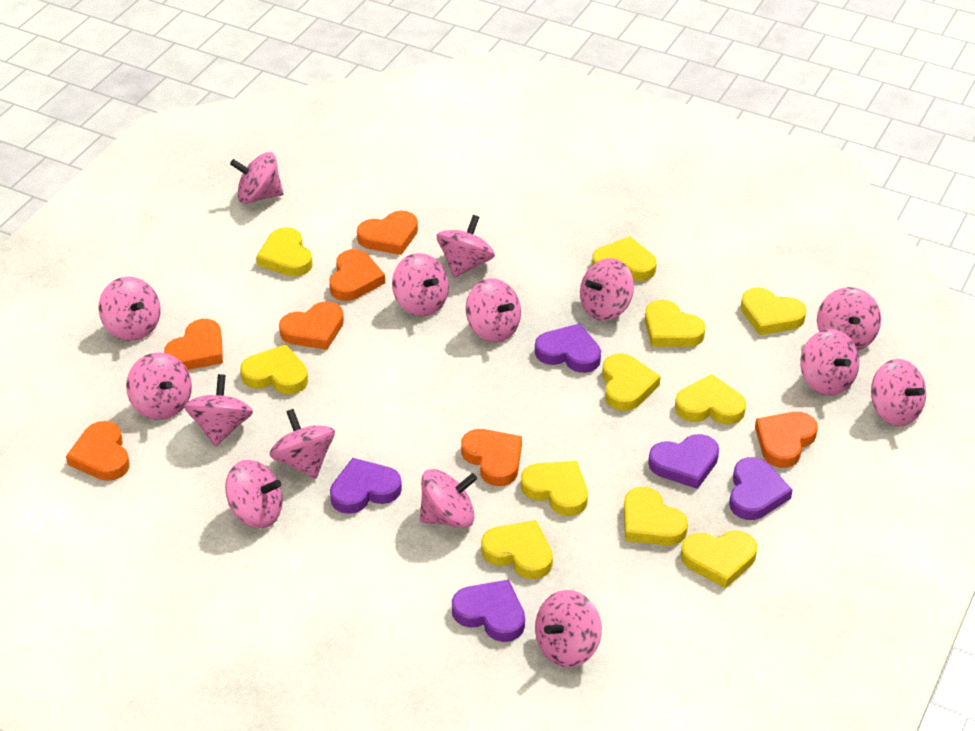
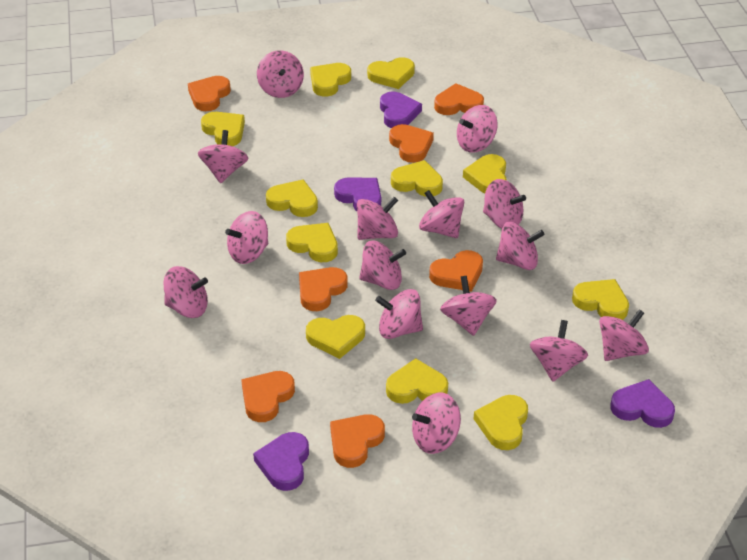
purple heart: [330,458,402,514] [452,580,525,642] [535,323,601,373] [648,434,719,489] [729,457,792,520] = 5 -> [253,432,309,491] [334,178,381,211] [380,92,422,128] [611,379,675,428] = 4

